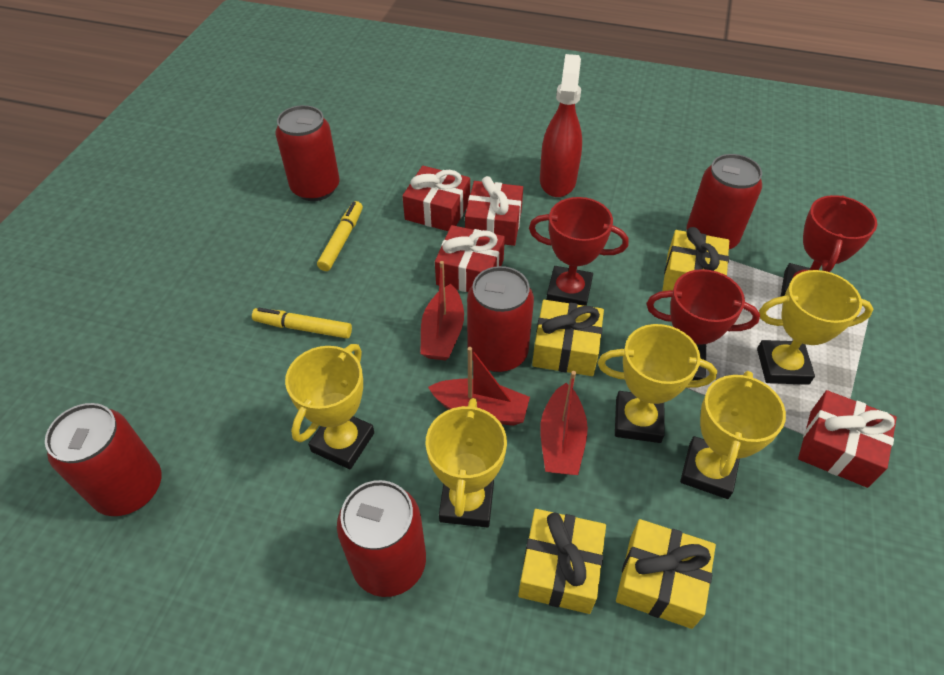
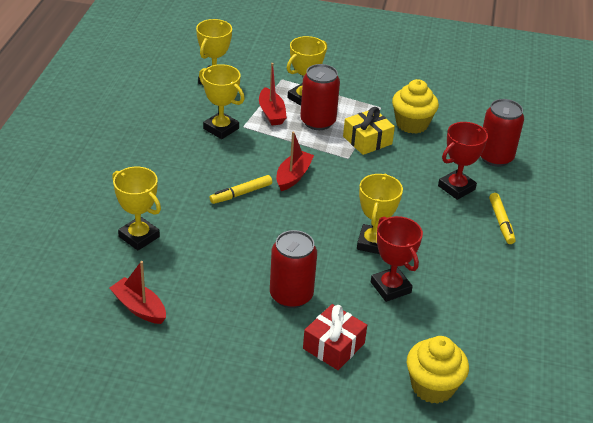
red can: [45,403,161,516] [276,105,340,201] [337,480,426,597] [467,266,534,372] [687,154,762,249] = 5 -> [270,230,317,308] [300,64,340,130] [481,99,524,167] = 3
red gift: [402,166,470,231] [435,225,505,292] [465,176,523,246] [798,390,897,488] = 4 -> [303,304,367,370] = 1
red spray bottle: [540,54,582,197] = 1 -> none = 0
red trophy: [529,197,629,306] [647,269,760,380] [781,195,877,296] = 3 -> [371,216,423,302] [438,122,488,200] = 2
yellow cupcake: none = 0 -> [392,79,439,134] [407,336,469,404] = 2
yellow gift: [518,509,606,614] [532,300,604,376] [616,519,716,629] [662,227,729,291] = 4 -> [343,107,395,155] = 1

